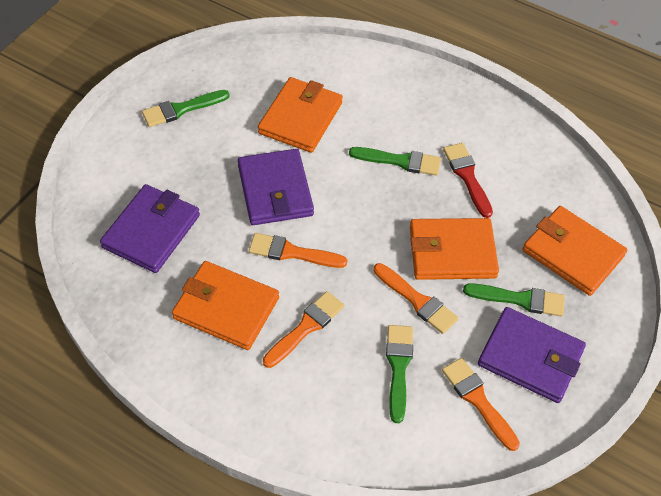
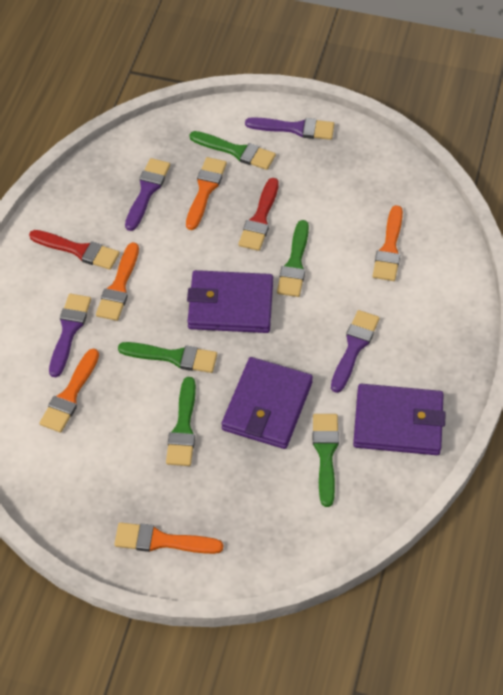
green brush: [142,90,230,127] [349,147,441,176] [386,325,413,423] [463,283,565,317] = 4 -> [118,342,217,373] [166,377,196,466] [190,131,276,170] [277,220,309,297] [313,414,339,507] = 5
orange brush: [249,233,347,268] [263,291,344,368] [373,263,458,334] [442,358,520,451] = 4 -> [40,348,99,433] [96,242,139,321] [114,522,223,554] [186,157,227,230] [373,205,403,281] = 5
orange wallet: [172,261,279,350] [258,77,343,153] [410,218,499,280] [523,206,627,296] = 4 -> none = 0
purple brush: none = 0 -> [49,294,91,377] [125,158,170,231] [245,117,334,140] [331,310,380,393] = 4
red brush: [443,143,493,218] = 1 -> [29,230,120,270] [238,178,279,251] = 2

